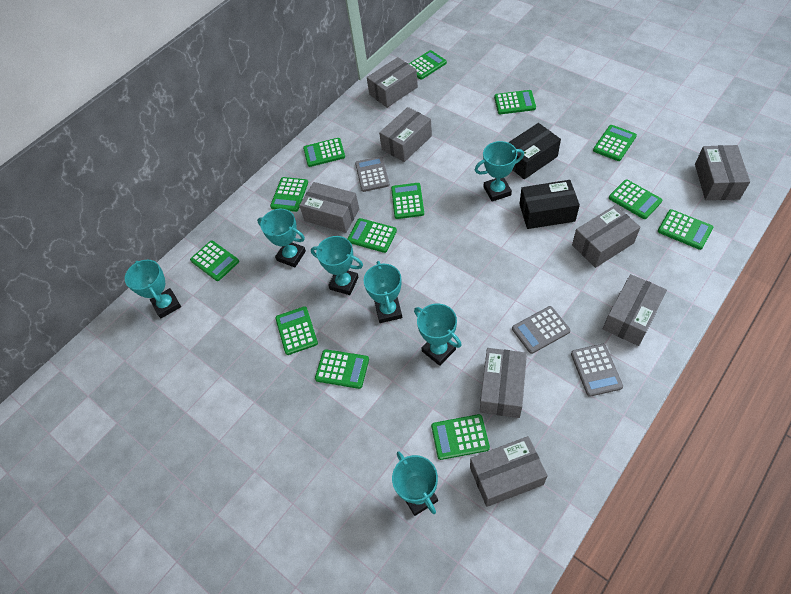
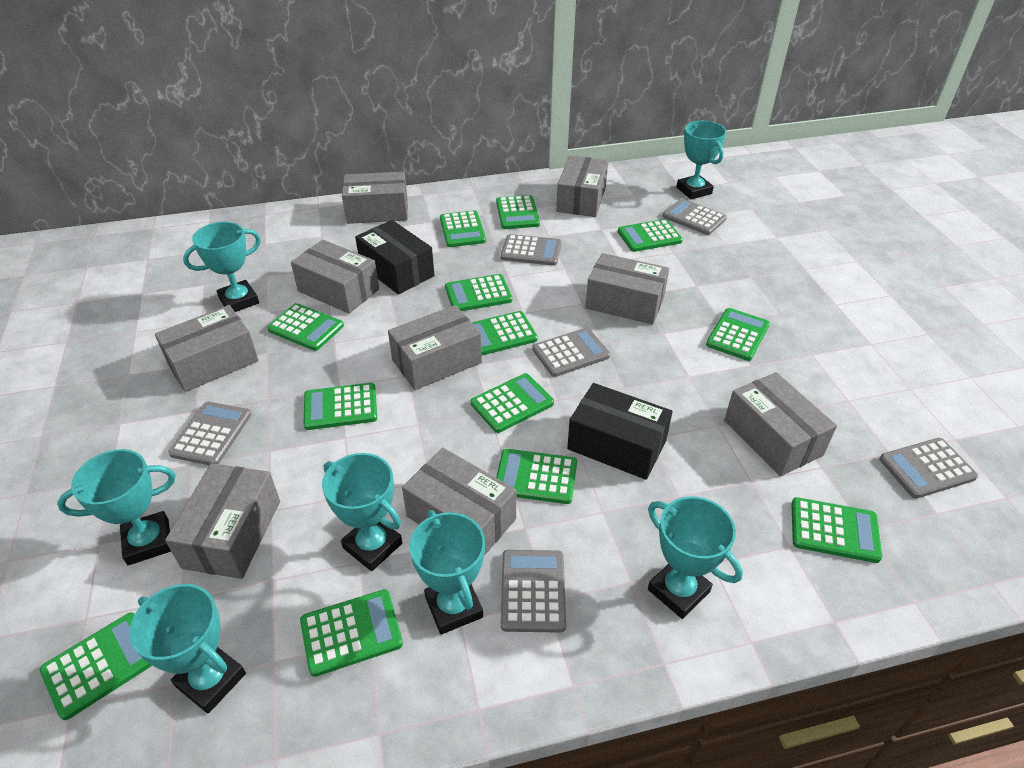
grey box: [299,182,359,233] [367,57,418,108] [379,107,432,162] [470,436,548,507] [480,348,527,418] [572,205,640,268] [603,274,667,346] [695,145,750,200] = 8 -> [155,305,259,392] [165,463,280,579] [291,240,379,314] [342,171,408,224] [388,305,482,390] [402,448,516,556] [556,155,608,217] [585,253,669,325] [724,372,837,476] = 9
grey calculator: [355,156,390,192] [512,306,571,354] [571,344,623,397] = 3 -> [168,402,251,465] [501,234,562,266] [501,550,566,633] [532,327,610,377] [663,199,727,235] [879,438,978,499] = 6

